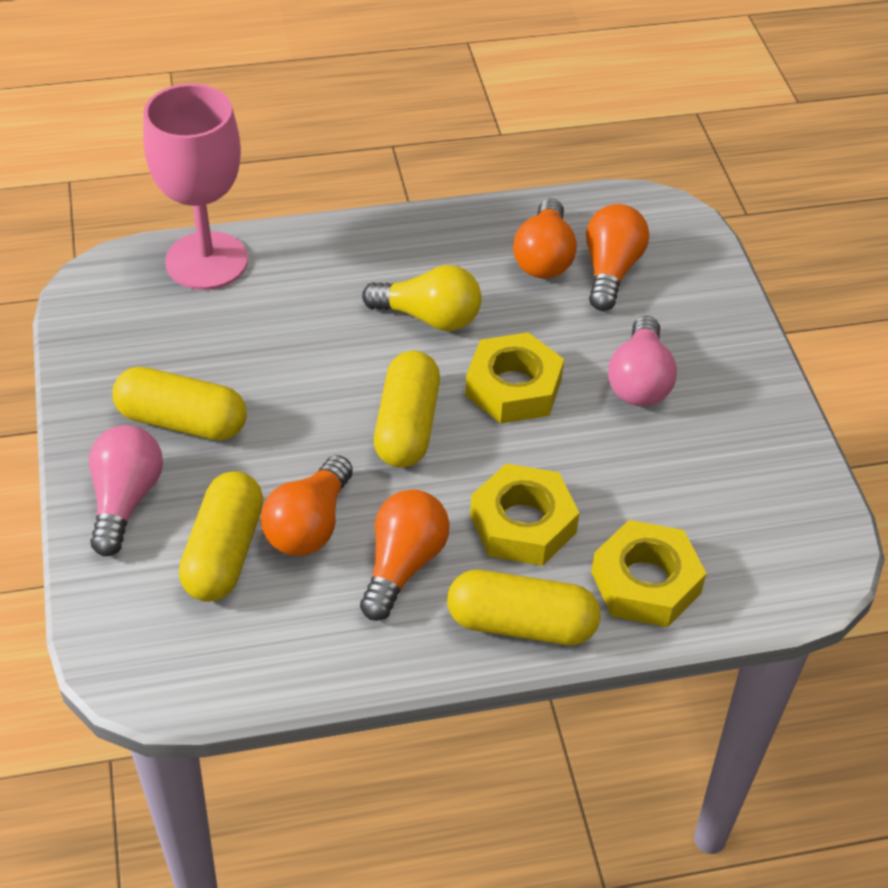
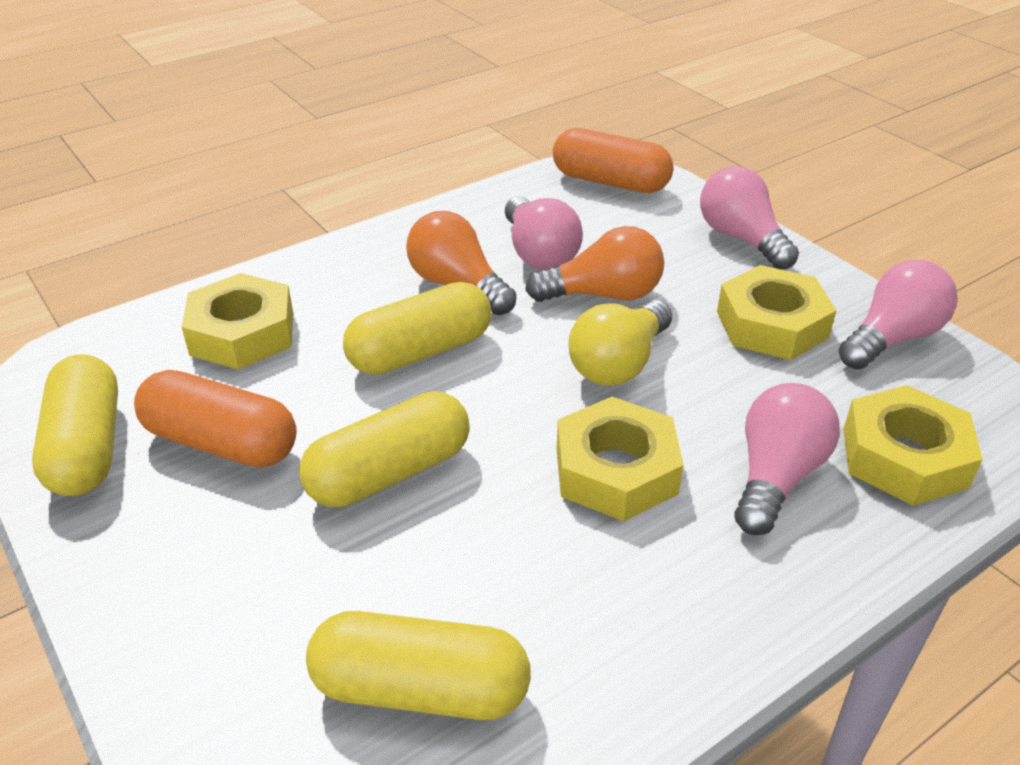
orange capsule: none = 0 -> [134,370,297,467] [553,128,673,193] = 2
orange light bulb: [261,455,353,556] [360,489,450,621] [513,198,577,279] [586,204,649,311] = 4 -> [406,211,517,315] [525,226,664,302] = 2
pink goblet: [143,84,248,290] = 1 -> none = 0
pink light bulb: [89,425,163,556] [608,316,677,406] = 2 -> [505,196,583,270] [700,166,799,270] [735,383,840,535] [839,260,957,370] = 4
yellow nut: [465,332,564,424] [470,464,579,566] [591,520,707,627] = 3 -> [182,273,293,370] [557,397,684,521] [717,265,836,360] [843,385,983,506] = 4

